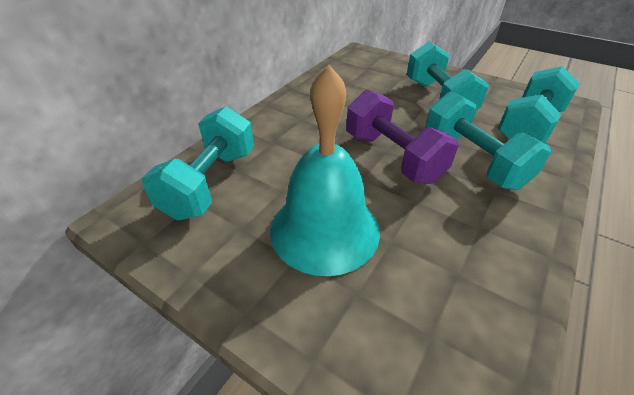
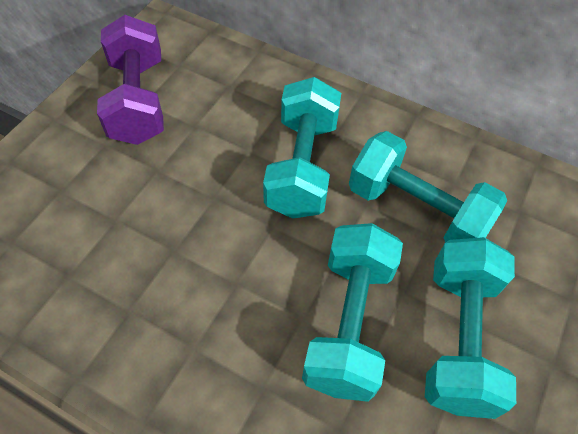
turquoise bell: [270,65,380,276] = 1 -> none = 0

